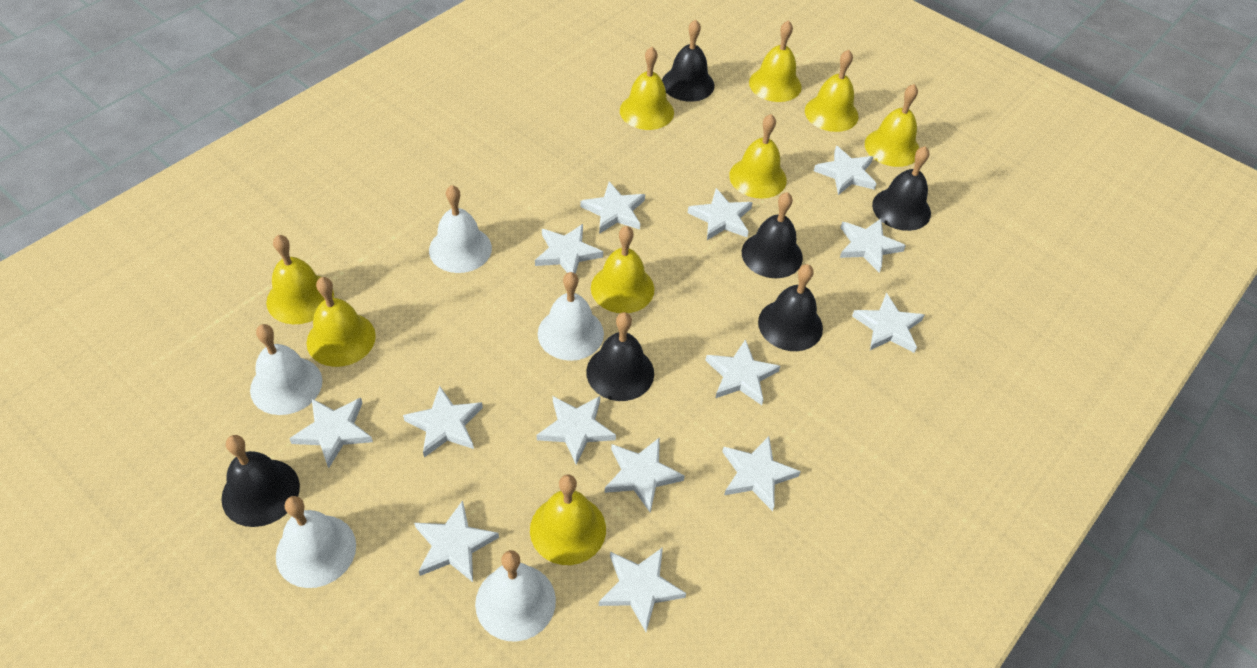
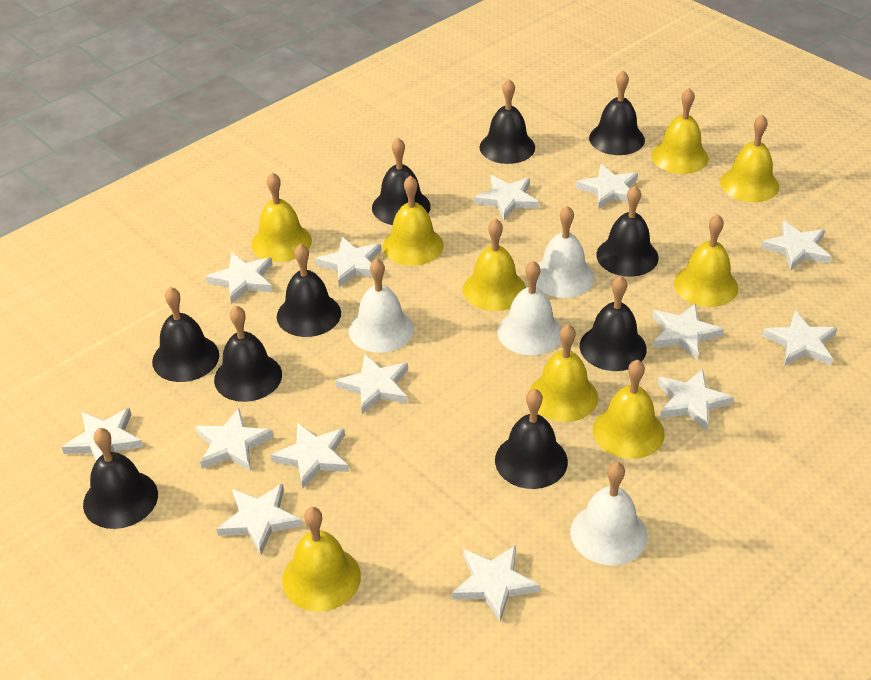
black bell: [221,435,300,527] [586,312,654,401] [662,19,715,102] [742,192,803,278] [758,264,823,351] [872,146,931,231] = 6 -> [83,428,158,529] [152,287,219,382] [214,306,282,402] [277,243,341,337] [372,138,431,225] [480,79,535,164] [495,389,568,489] [580,276,647,371] [589,70,645,155] [596,186,659,277] = 10
white bell: [250,324,322,415] [276,496,356,588] [429,185,492,273] [475,550,556,641] [538,272,604,361] = 5 -> [349,258,414,353] [497,261,562,355] [536,206,595,298] [570,462,647,565] = 4

